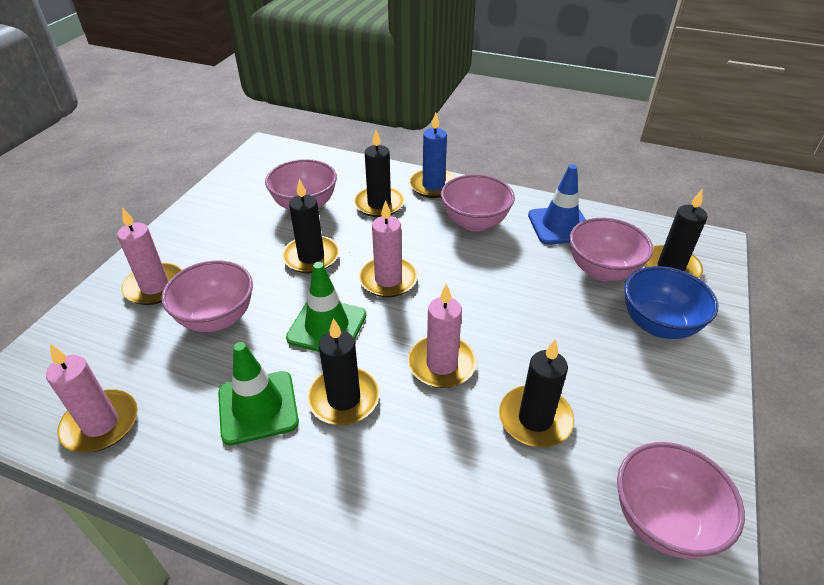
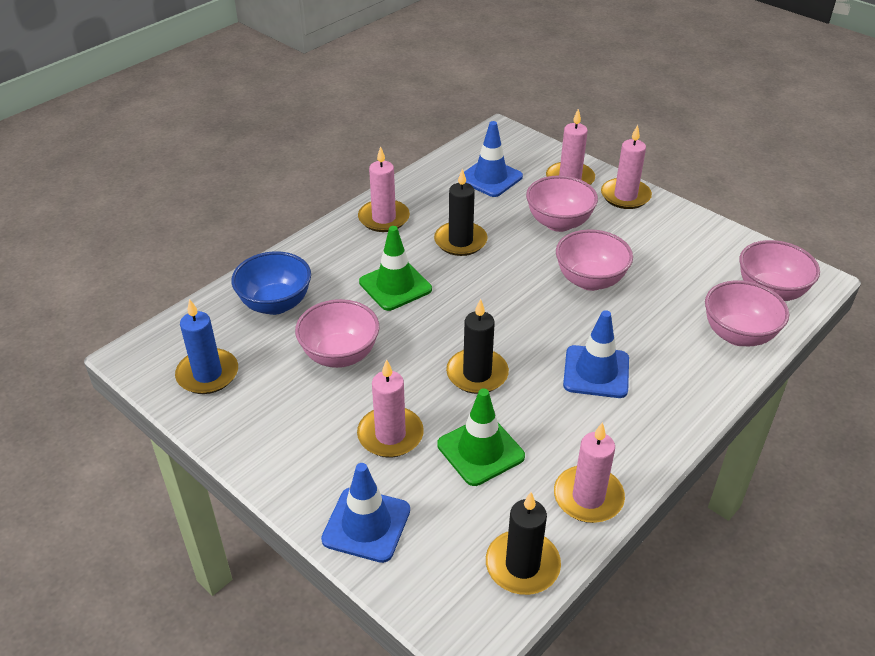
black candle: [282,179,339,273] [307,318,380,425] [354,130,405,217] [499,339,574,447] [644,190,707,278] = 5 -> [434,169,488,256] [446,298,509,394] [486,492,561,595] = 3
blue traffic cone: [528,164,586,245] = 1 -> [321,463,410,563] [464,121,523,197] [563,310,629,398] = 3
pink candle: [46,344,138,453] [117,207,182,305] [359,200,418,297] [408,283,476,388] = 4 -> [357,359,424,457] [358,146,410,232] [546,108,595,185] [554,422,625,523] [601,125,652,209] = 5

